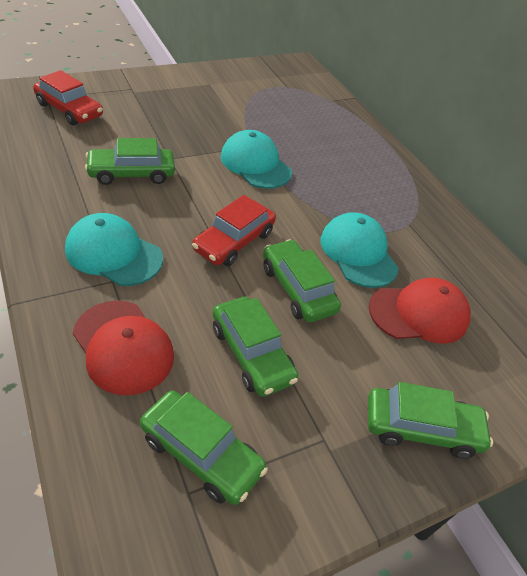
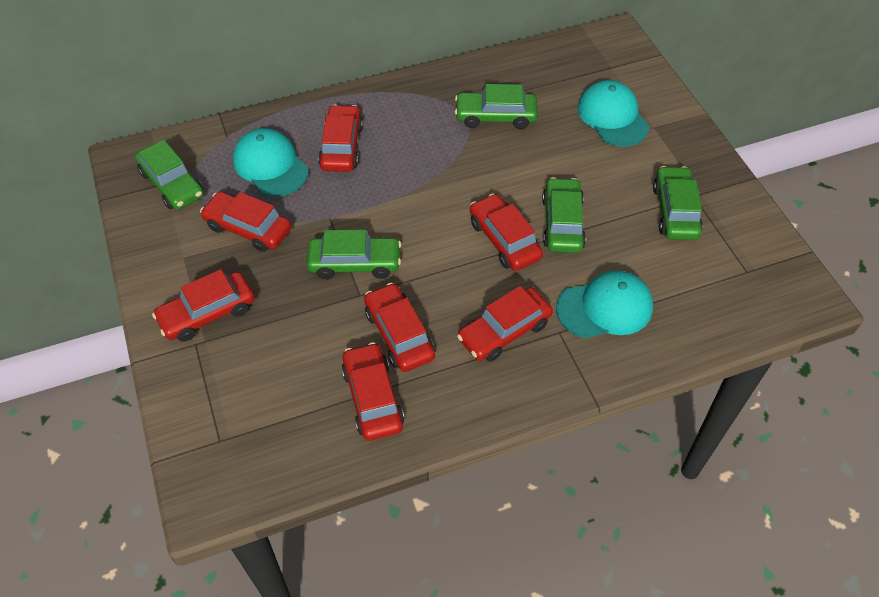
red cap: [73,301,174,395] [369,278,470,344] = 2 -> none = 0
red car: [33,70,103,125] [192,195,276,266] = 2 -> [152,269,255,342] [200,192,292,252] [318,105,363,172] [341,342,404,441] [364,283,435,372] [457,286,553,362] [470,194,543,271] = 7

